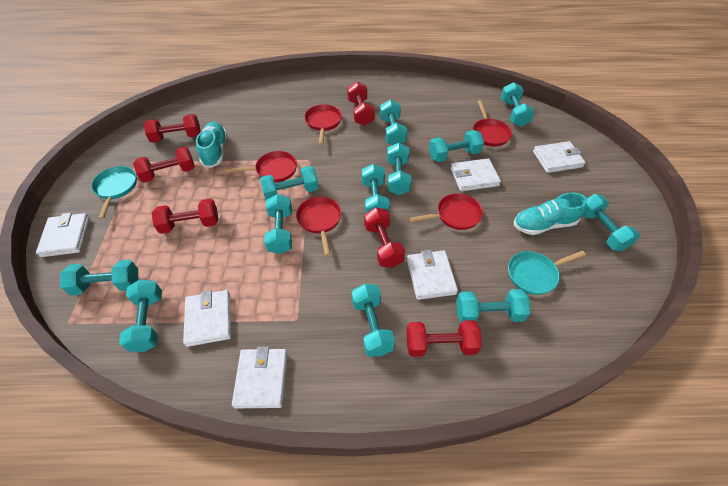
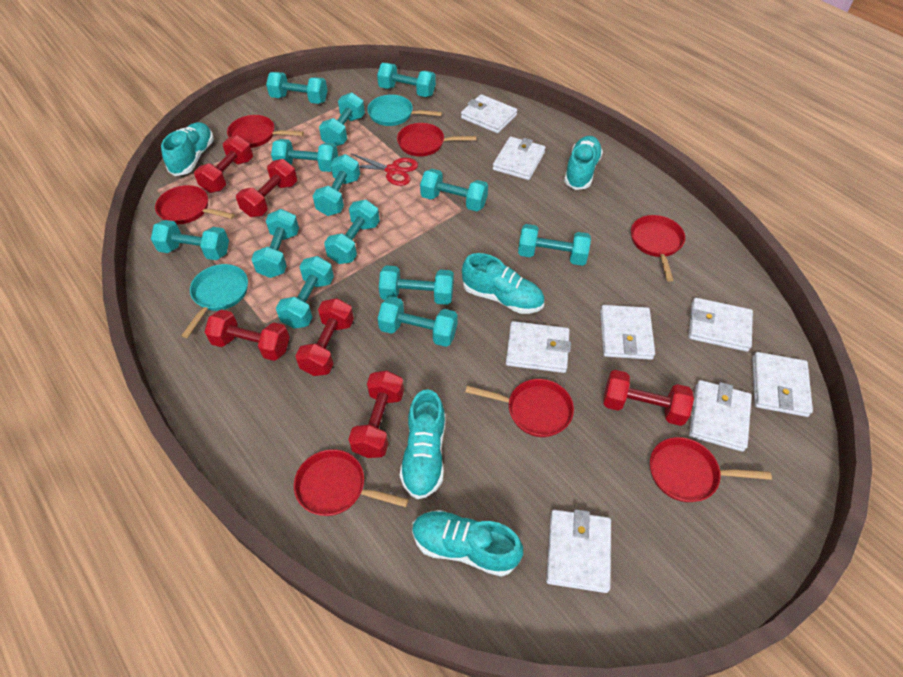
red pan: [226,151,297,183] [296,197,342,256] [304,104,342,145] [409,193,483,230] [473,100,512,147] = 5 -> [155,185,235,224] [227,115,304,148] [294,449,409,516] [397,123,477,156] [465,379,574,437] [631,215,685,282] [650,437,772,502] = 7
red scissors: none = 0 -> [351,153,418,186] = 1
turquoise dumbbell: [60,259,138,296] [119,279,162,352] [260,166,319,200] [264,194,292,254] [352,284,395,356] [362,164,390,213] [380,100,407,145] [387,143,412,195] [429,130,484,162] [456,289,531,322] [501,82,535,127] [582,194,640,251] = 12 -> [151,220,229,260] [251,209,299,278] [266,72,327,104] [271,139,338,172] [276,256,334,328] [313,154,360,216] [319,92,365,146] [324,200,380,264] [377,63,436,97] [378,296,458,347] [379,265,454,305] [420,169,488,211] [518,224,591,266] = 13
turquoise shoe: [196,122,227,168] [514,192,588,235] = 2 -> [161,122,214,176] [400,389,445,499] [412,510,523,577] [462,253,544,314] [564,136,603,190] = 5
white wallet: [36,213,90,257] [183,290,231,347] [232,347,287,408] [407,250,458,300] [450,158,501,191] [533,141,586,173] = 6 -> [461,94,517,133] [493,137,546,180] [506,321,571,373] [546,509,611,593] [600,305,655,360] [689,298,753,352] [689,380,752,452] [752,352,813,417] = 8

